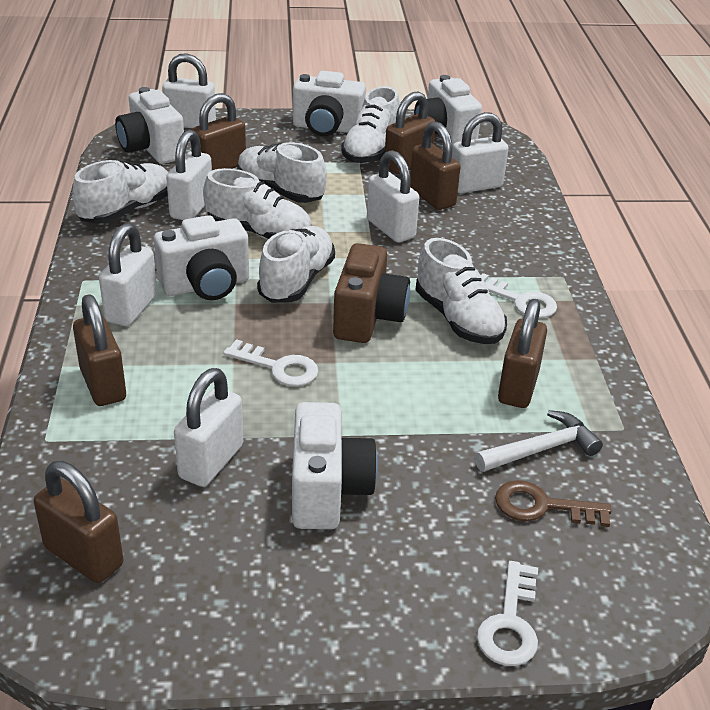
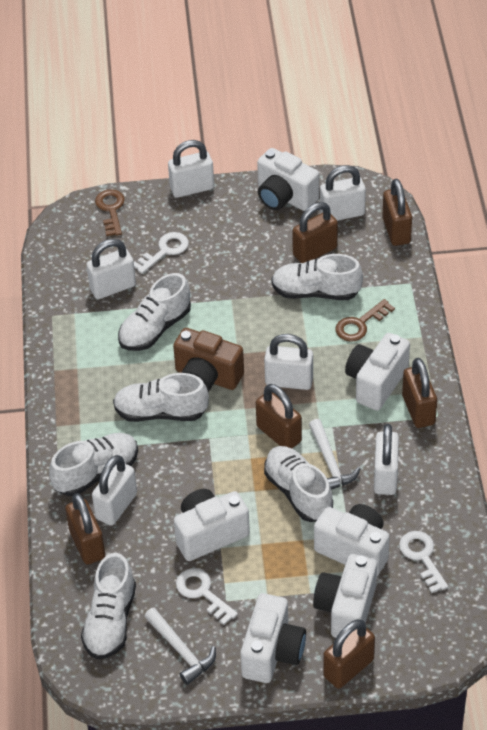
brown key: [495,480,612,527] = 1 -> [95,189,125,236] [335,299,395,342] = 2
white camera: [115,87,186,164] [154,215,249,300] [292,402,378,529] [293,71,366,136] [414,75,482,148] = 5 -> [174,489,250,561] [240,593,306,683] [257,148,319,211] [313,554,377,638] [314,504,390,576] [345,333,410,411] = 6
white hammer: [475,410,603,472] = 1 -> [144,608,216,685] [309,419,361,490] = 2

